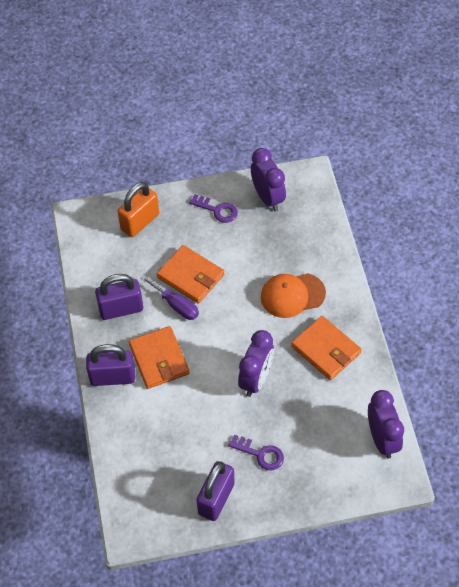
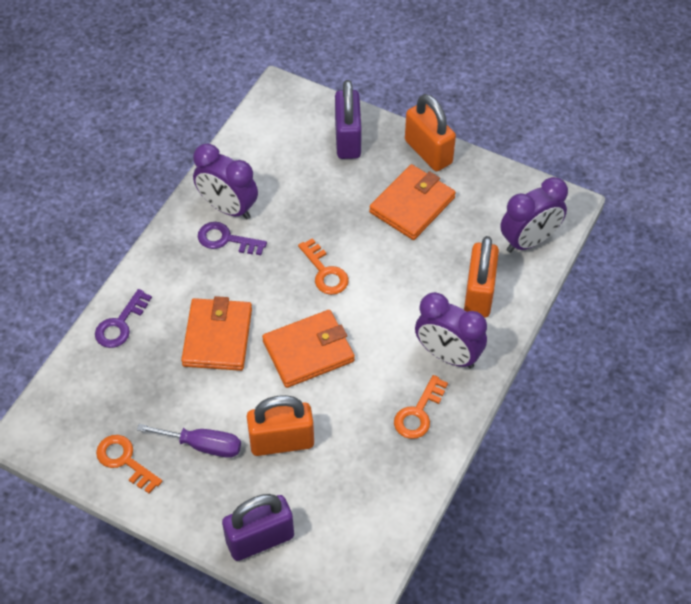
orange cap: [261,273,326,318] = 1 -> none = 0
orange key: none = 0 -> [96,435,162,494] [298,238,349,295] [394,375,448,439] = 3
orange padlock: [118,182,159,237] = 1 -> [247,395,314,456] [405,94,456,171] [464,236,499,318] = 3
purple padlock: [86,344,135,386] [95,274,143,320] [196,461,235,521] = 3 -> [222,494,294,561] [335,80,362,159] = 2

